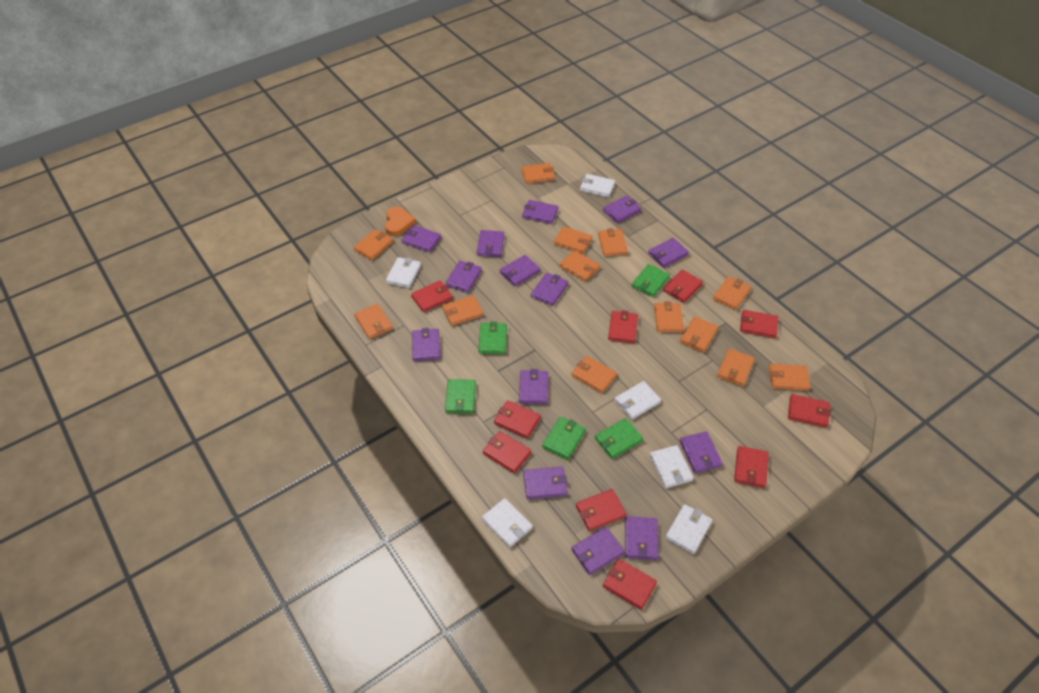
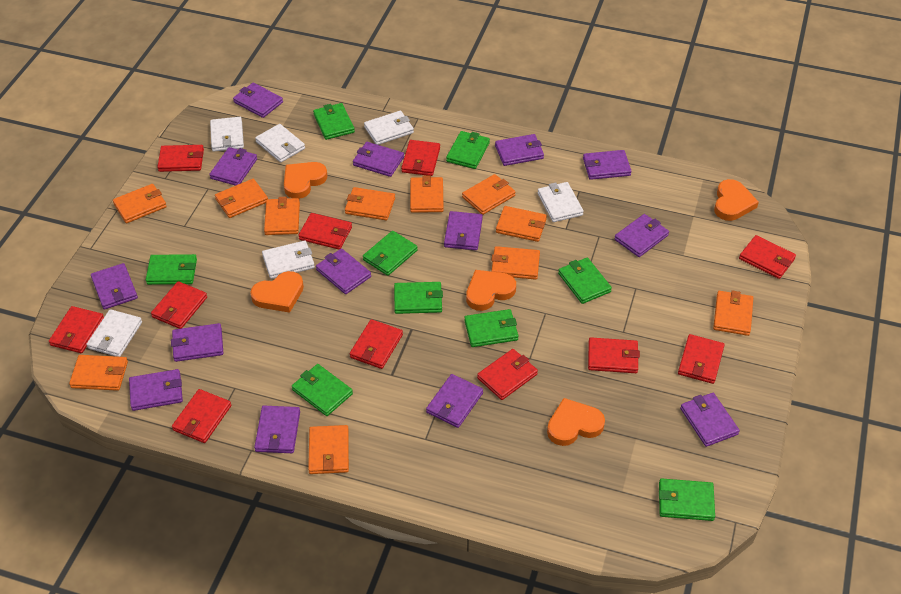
green wallet: [445,379,476,413] [478,322,507,354] [542,417,586,460] [595,418,643,459] [632,264,670,297] = 5 -> [146,254,197,285] [292,364,353,416] [313,103,355,140] [363,231,418,276] [394,282,443,314] [446,131,490,169] [464,309,518,347] [558,258,612,304] [659,478,715,521] = 9
orange heart: [385,207,416,236] = 1 -> [250,271,304,313] [284,162,327,199] [466,270,516,311] [547,398,605,446] [714,179,759,221] = 5
orange wallet: [354,229,393,260] [354,304,393,339] [442,295,483,326] [522,163,555,184] [554,226,592,254] [559,250,600,282] [571,356,617,393] [598,228,628,257] [654,301,684,332] [679,316,718,353] [713,276,751,310] [717,348,755,387] [769,364,811,391] = 13 -> [69,355,128,391] [113,184,167,223] [215,179,268,218] [264,197,300,235] [308,425,349,474] [345,187,395,220] [410,175,444,213] [462,174,515,215] [491,246,540,280] [496,206,547,242] [713,291,753,336] = 11
red wallet: [411,280,453,312] [483,431,531,473] [494,400,541,439] [576,489,626,531] [603,559,657,610] [608,310,638,343] [663,269,703,303] [734,446,768,488] [740,310,778,338] [788,394,831,428] = 10 -> [49,306,104,353] [151,281,207,329] [157,145,204,172] [172,389,231,443] [298,213,352,249] [350,319,403,369] [401,140,440,176] [477,349,538,400] [588,337,640,373] [678,334,725,384] [739,235,796,279] = 11

